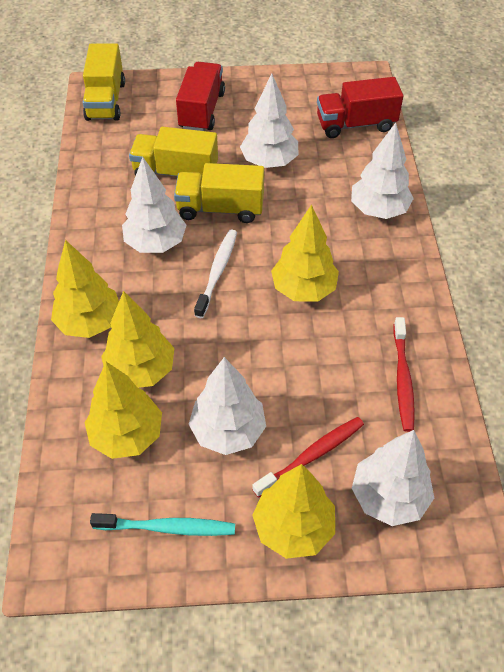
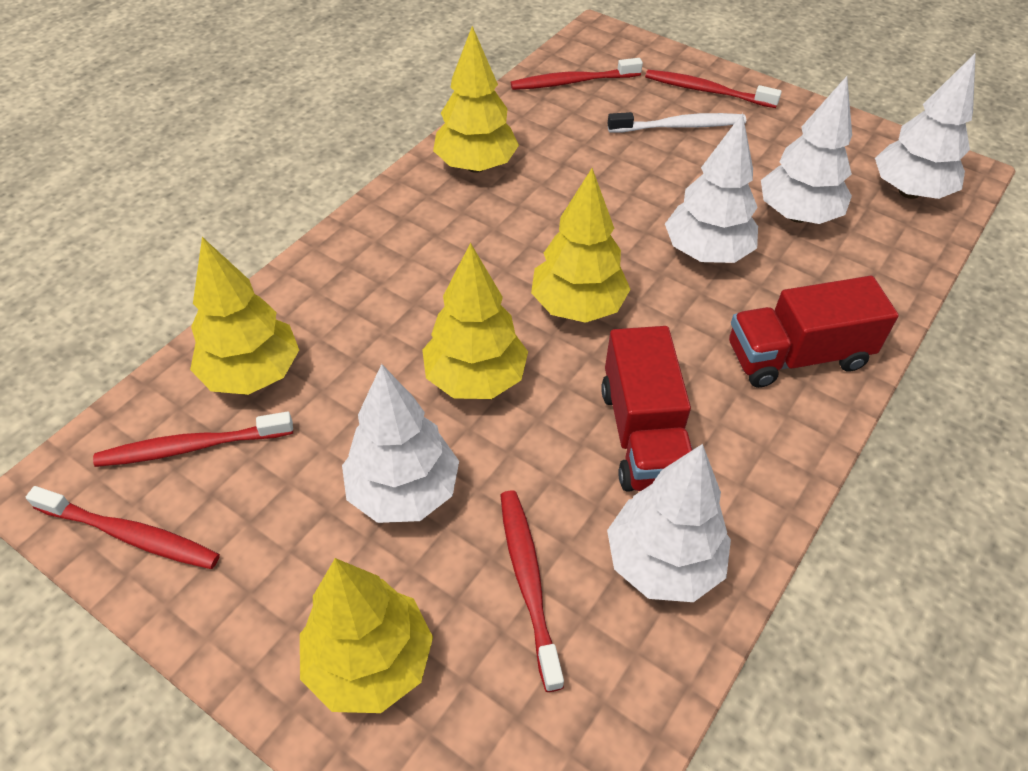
red toothbrush: [252,417,364,498] [393,317,415,432] = 2 -> [26,486,220,569] [93,412,293,467] [500,490,564,692] [511,58,643,90] [645,70,782,108] = 5
turquoise toothbrush: [90,513,235,536] = 1 -> none = 0
yellow truck: [83,43,125,121] [129,127,218,176] [174,163,264,223] = 3 -> none = 0

